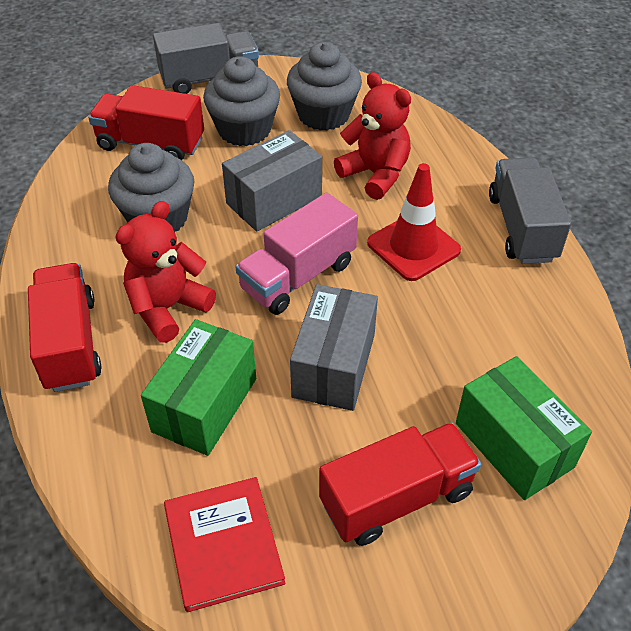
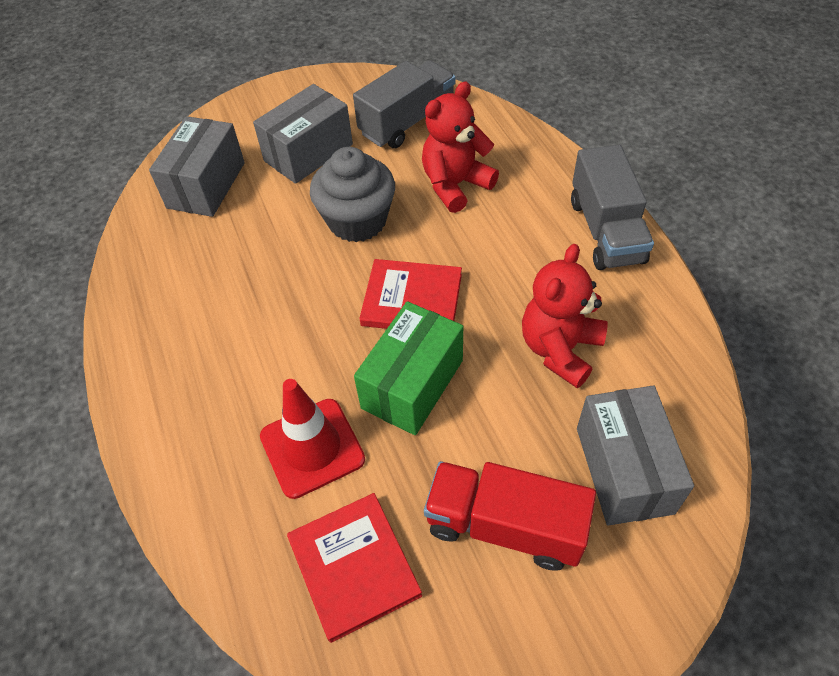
green box: [141,319,256,456] [456,356,592,500] = 2 -> [354,301,463,435] = 1
grey box: [222,130,322,232] [290,284,378,411] = 2 -> [149,116,245,217] [253,84,353,184] [577,386,694,526] = 3
grey cupcake: [108,143,194,232] [203,56,280,146] [287,42,362,131] = 3 -> [310,147,395,242] = 1
pink truck: [235,193,358,315] = 1 -> none = 0
red book: [164,477,285,612] = 1 -> [287,493,422,643] [359,259,462,329] = 2
red truck: [28,263,102,392] [88,85,204,160] [319,423,481,546] = 3 -> [424,461,596,571] = 1

